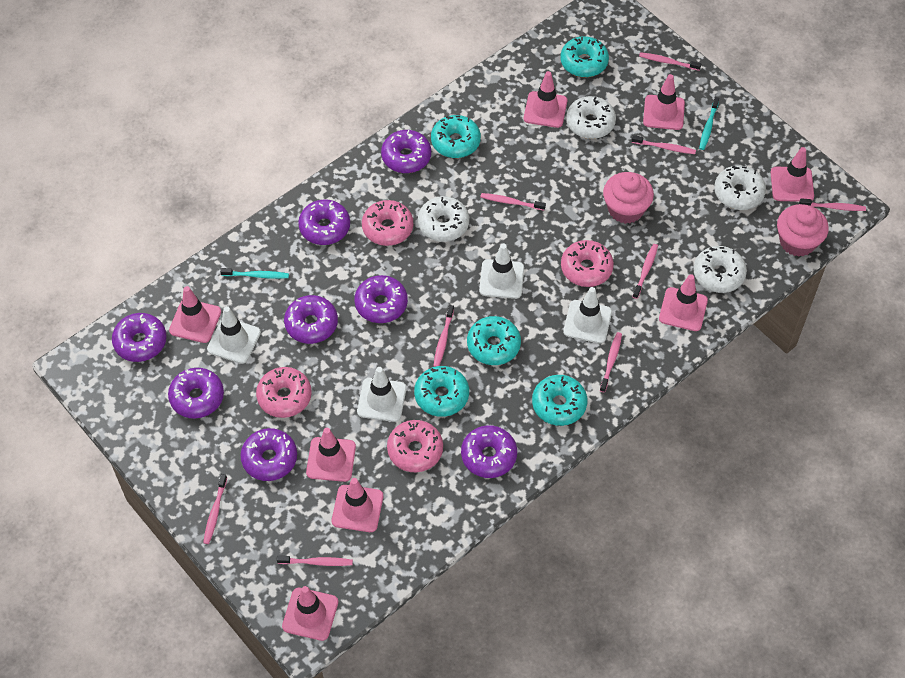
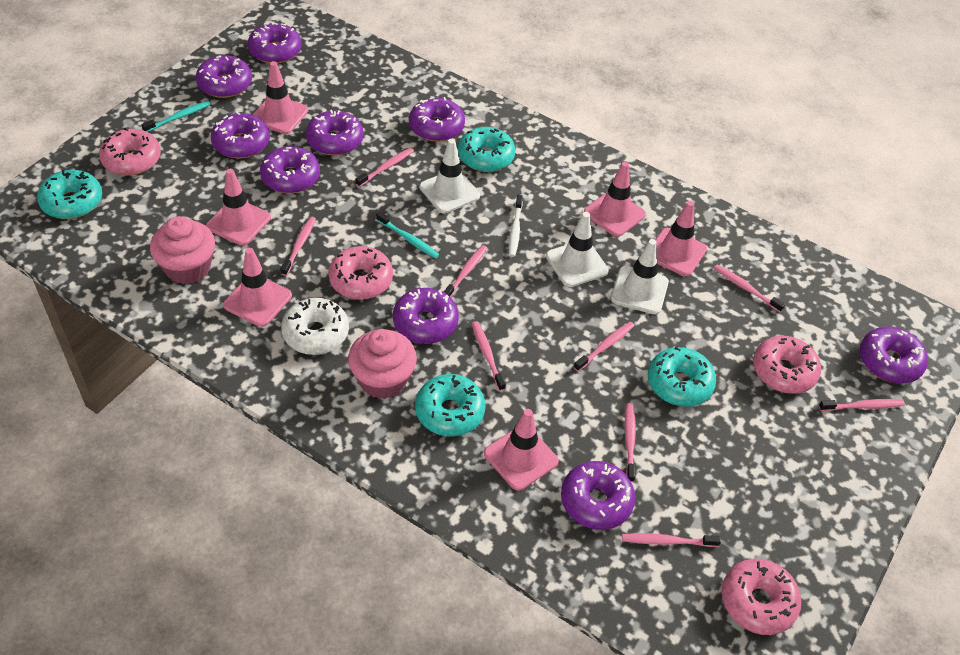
pink traffic cone: [169,286,221,343] [282,586,338,641] [306,428,356,482] [332,478,383,532] [524,71,567,128] [643,74,685,130] [659,274,708,331] [771,147,814,202] = 8 -> [206,169,271,246] [223,248,292,327] [253,61,308,134] [484,409,559,490] [584,162,646,237] [655,201,707,276] = 6
purple donut: [112,313,167,362] [168,368,224,418] [240,428,297,481] [284,295,338,344] [298,199,350,245] [354,275,408,323] [381,130,431,173] [461,425,517,478] = 8 -> [196,55,252,98] [211,112,270,159] [248,22,302,64] [260,146,320,193] [306,110,363,156] [393,288,459,344] [409,97,465,142] [561,461,635,530] [860,327,928,383] = 9
turquoise donut: [414,366,469,417] [431,115,481,158] [467,316,521,365] [532,375,587,426] [561,36,609,77] = 5 -> [37,170,102,219] [415,374,485,436] [458,127,516,172] [648,347,716,407] = 4
white donut: [418,196,469,242] [566,96,616,139] [694,246,747,293] [714,165,766,210] = 4 -> [281,298,349,355] = 1
white toothbrush: none = 0 -> [509,195,523,257] = 1
white traffic cone: [207,306,261,364] [357,367,406,422] [479,244,524,299] [563,287,612,344] = 4 -> [420,139,480,213] [546,212,609,287] [611,239,669,314] = 3

